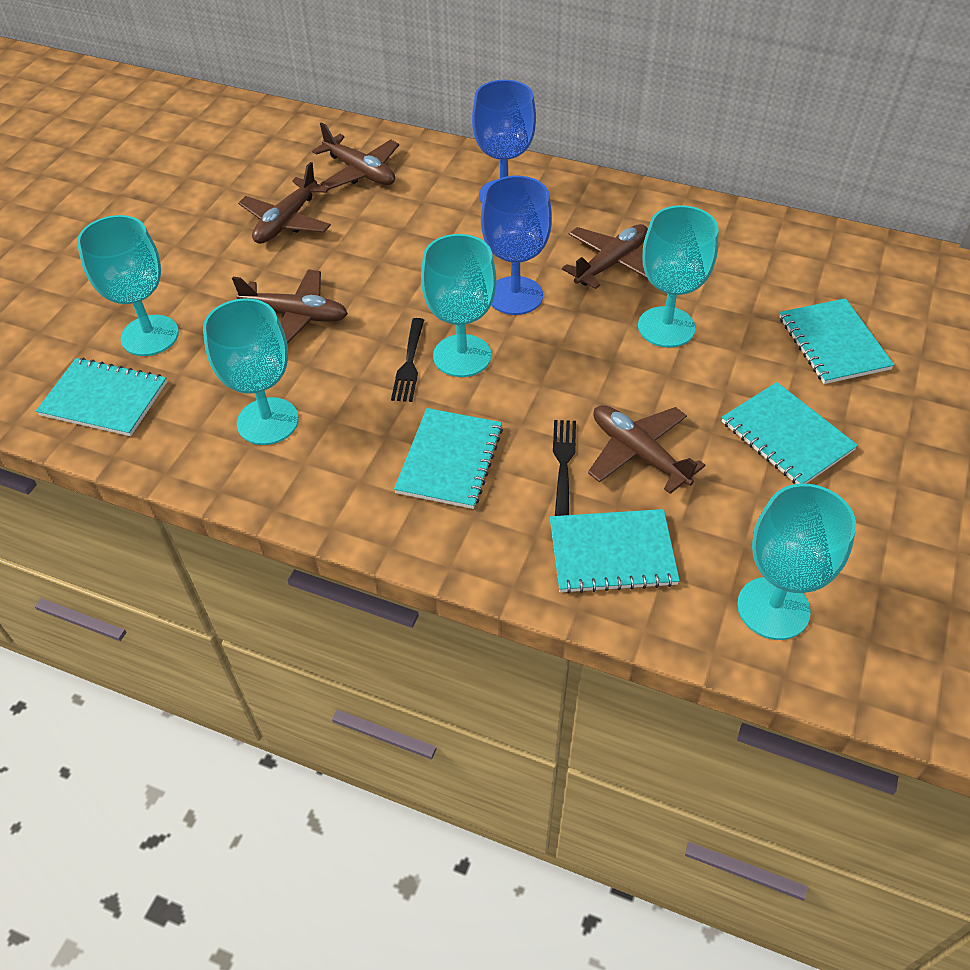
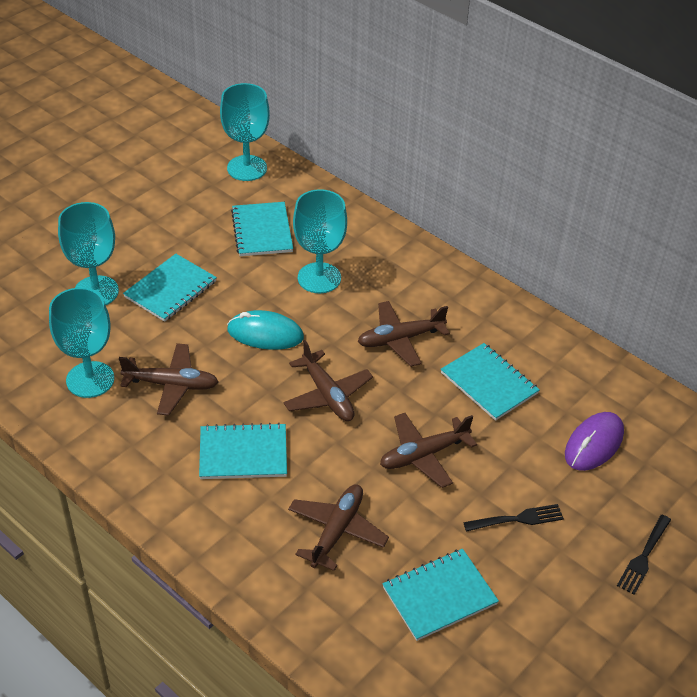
blue goblet: [472,80,536,203] [481,176,552,315] = 2 -> none = 0
purple mouse: none = 0 -> [565,412,624,471] = 1
turquoise goblet: [77,215,179,356] [203,298,299,445] [421,234,496,377] [638,205,719,348] [737,483,856,640] = 5 -> [49,288,114,398] [58,202,119,305] [220,83,270,181] [293,189,347,293] = 4
turquoise mouse: none = 0 -> [227,310,304,350] = 1

